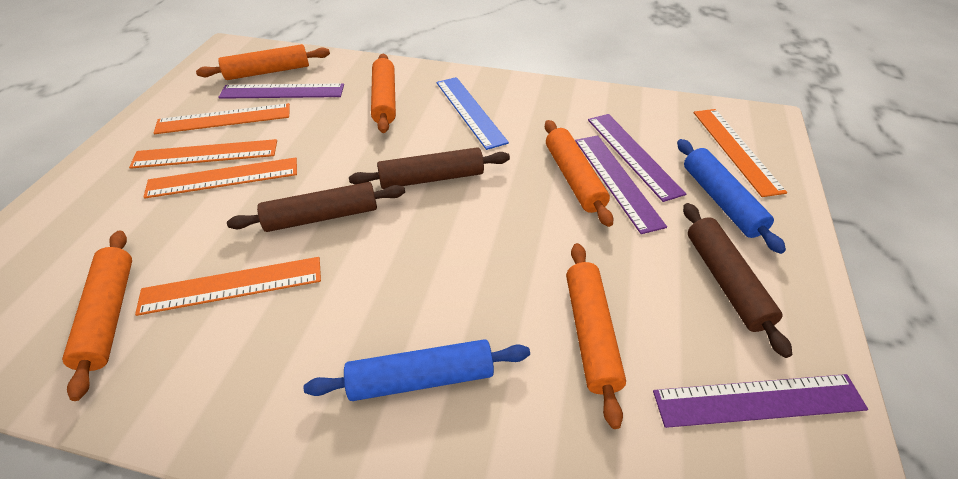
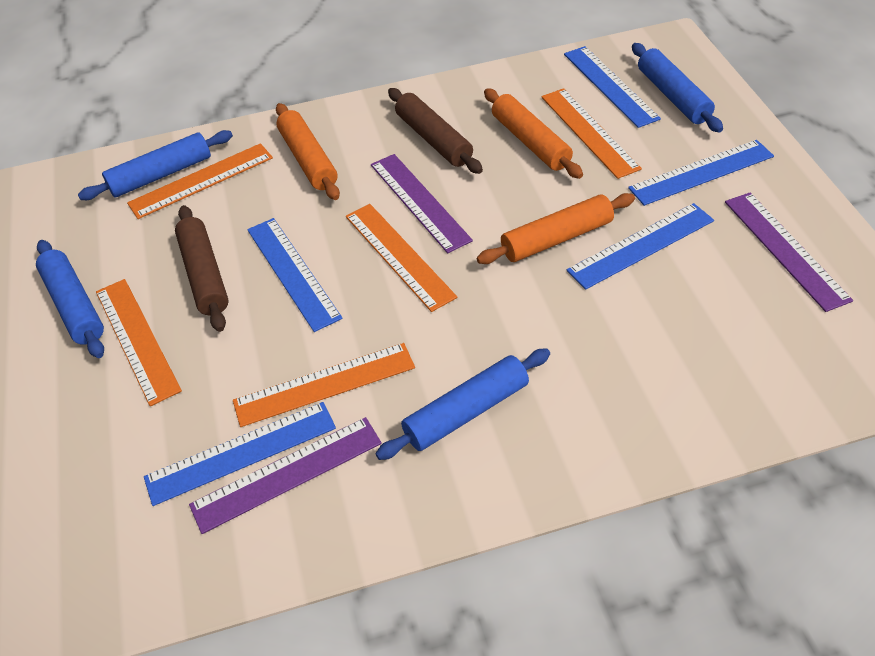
blue rolling pin: [304,339,530,401] [677,139,786,254] = 2 -> [36,240,104,358] [78,130,233,200] [375,348,550,460] [632,43,723,132] = 4
blue ruler: [436,77,509,150] = 1 -> [144,402,336,506] [247,218,343,332] [564,46,661,128] [566,203,714,290] [628,140,774,206] = 5
brown rolling pin: [227,182,405,232] [349,147,510,189] [683,203,792,358] = 3 -> [175,205,229,332] [388,88,483,174] = 2
orange rolling pin: [62,230,132,401] [196,44,330,80] [371,54,396,133] [545,120,613,227] [566,243,626,429] = 5 -> [276,103,340,200] [477,193,635,264] [484,88,583,179] = 3
purple ruler: [218,83,344,99] [575,135,667,234] [588,114,686,202] [653,374,868,428] = 4 -> [189,417,382,534] [371,154,473,253] [725,193,853,312] = 3

